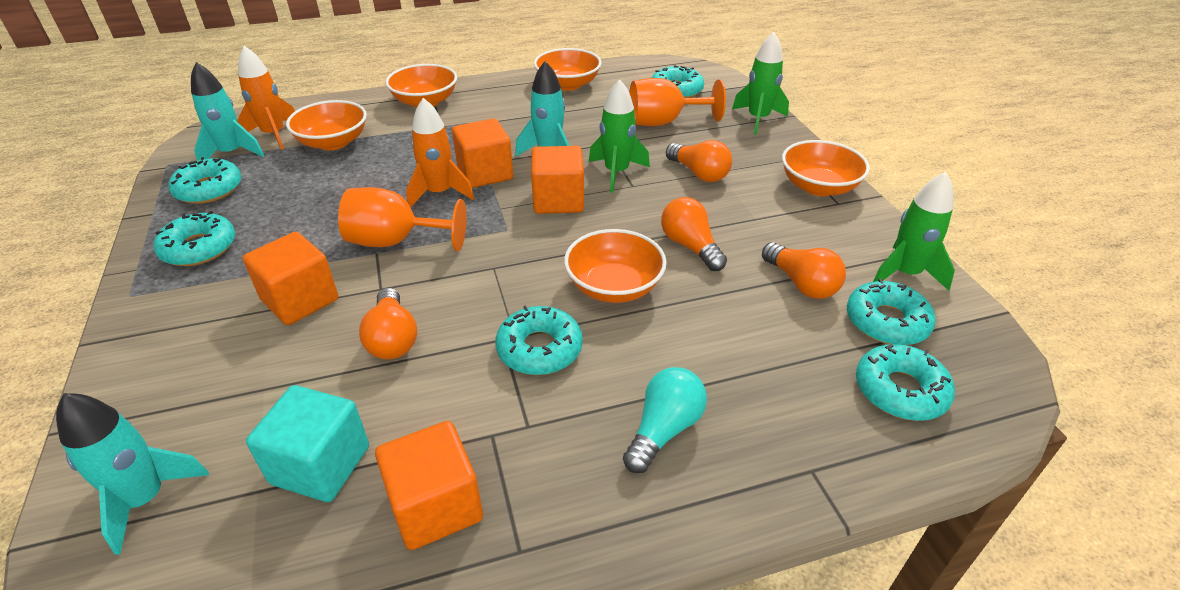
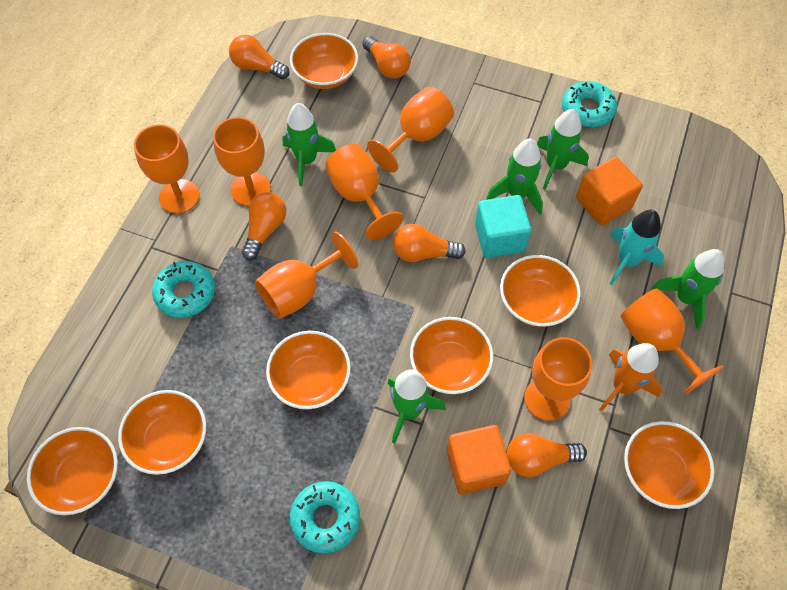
green rocket: [589,79,650,193] [732,32,789,135] [873,172,955,290] = 3 -> [282,103,336,186] [388,369,446,444] [486,139,543,215] [537,109,589,190] [652,249,725,329] = 5
orange bowl: [286,100,367,150] [385,64,457,108] [534,48,602,91] [564,229,667,303] [782,140,870,196] = 5 -> [27,427,118,515] [118,390,206,475] [266,331,351,409] [290,33,358,89] [410,317,493,394] [500,255,581,327] [624,421,715,509] = 7
orange cube: [243,232,338,325] [375,421,483,550] [452,119,513,188] [531,146,584,214] = 4 -> [447,425,511,495] [576,157,643,226] = 2
orange goblet: [338,187,467,251] [629,78,726,126] = 2 -> [134,124,200,214] [213,117,271,206] [255,232,358,319] [325,144,403,240] [367,87,454,172] [524,337,592,421] [620,288,724,395] = 7
orange light bulb: [359,288,417,359] [661,197,727,271] [666,140,732,182] [762,242,846,299] = 4 -> [229,35,290,79] [242,192,286,260] [362,36,411,79] [393,224,466,262] [507,433,587,477] = 5
orange rocket: [237,46,295,150] [406,98,475,208] = 2 -> [599,343,662,412] = 1
turquoise donut: [153,211,235,266] [168,157,242,204] [495,306,583,375] [652,65,704,98] [847,278,936,345] [856,344,955,421] = 6 -> [152,261,215,318] [290,481,360,554] [562,81,617,127] = 3
turquoise light bulb: [623,367,707,473] = 1 -> none = 0
turquoise rocket: [56,393,209,555] [191,62,264,160] [515,61,570,156] = 3 -> [609,210,664,285] = 1

